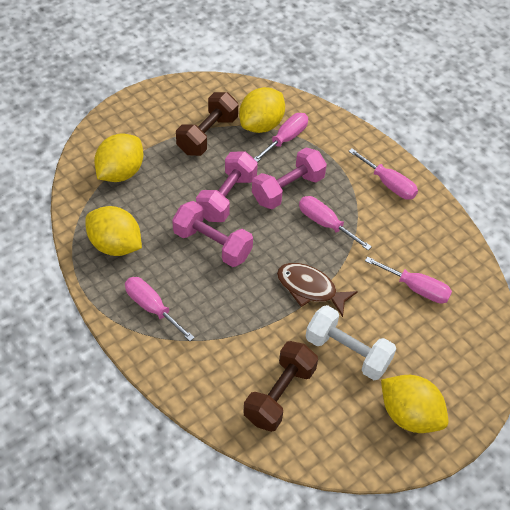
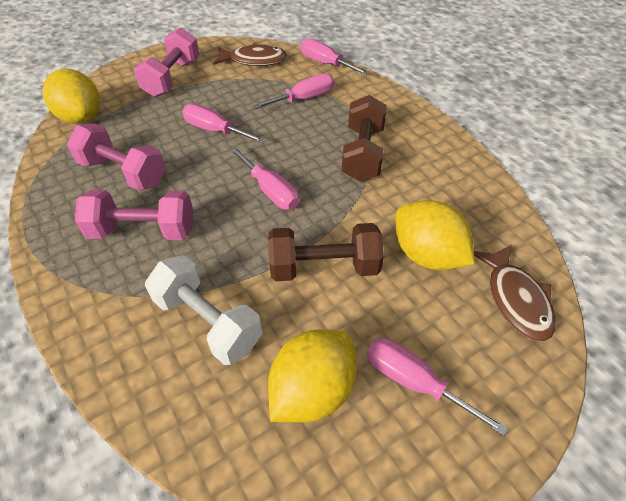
brown fish: [277,263,358,317] = 1 -> [213,43,287,66] [474,244,556,341] = 2
yellow lemon: [85,206,142,256] [94,134,143,182] [239,87,285,133] [381,375,448,433] = 4 -> [42,69,100,124] [268,329,357,422] [395,200,475,270] = 3

